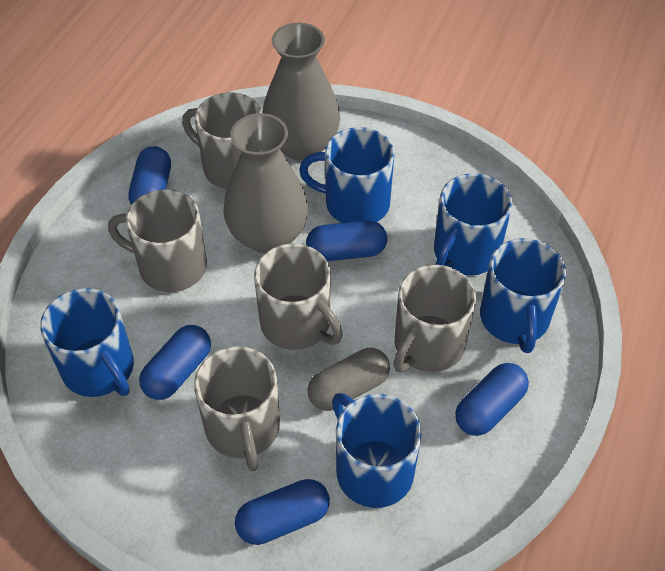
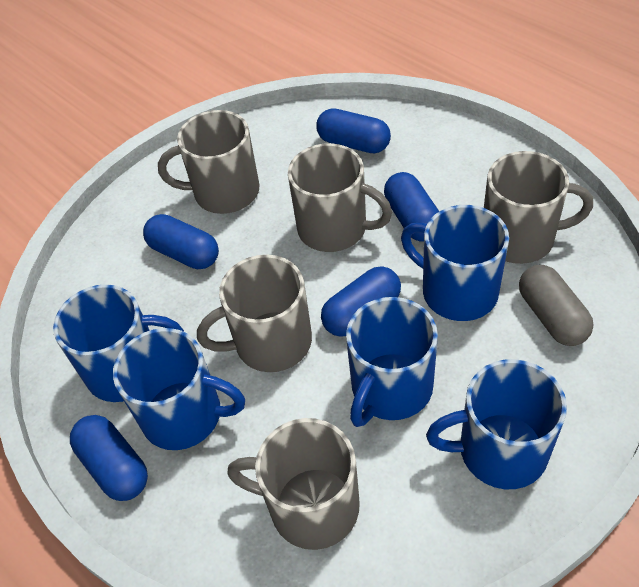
grey vase: [223,113,308,253] [262,23,340,161] = 2 -> none = 0

